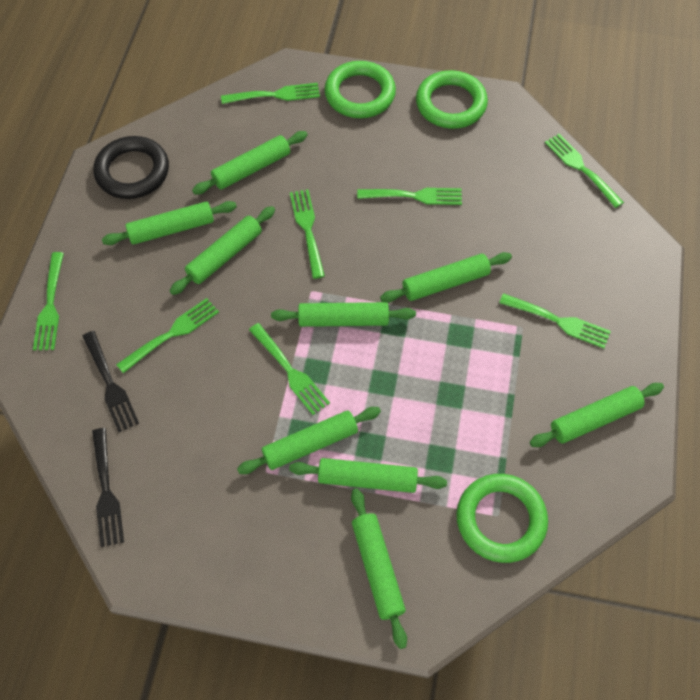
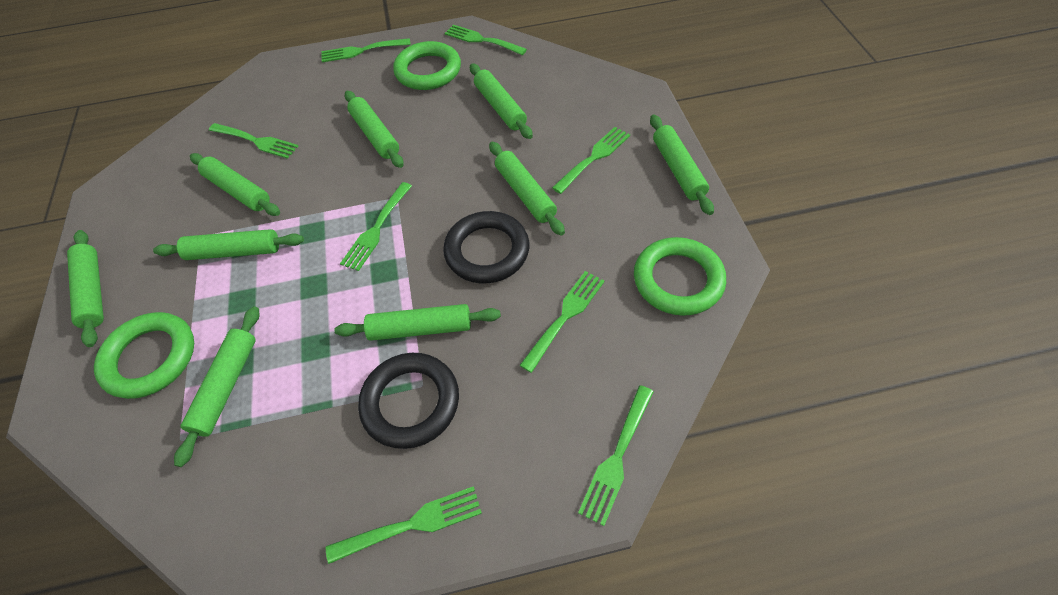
black fork: [83,331,139,432] [92,428,124,547] = 2 -> none = 0
black ring: [94,136,169,199] = 1 -> [358,353,459,449] [443,211,529,283] = 2

